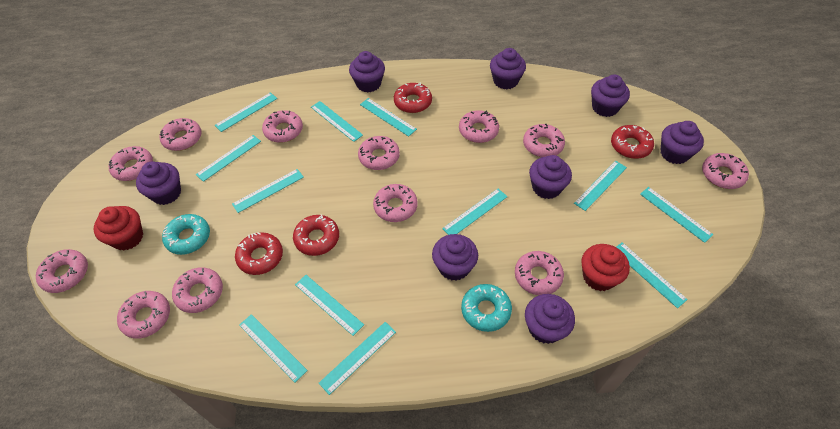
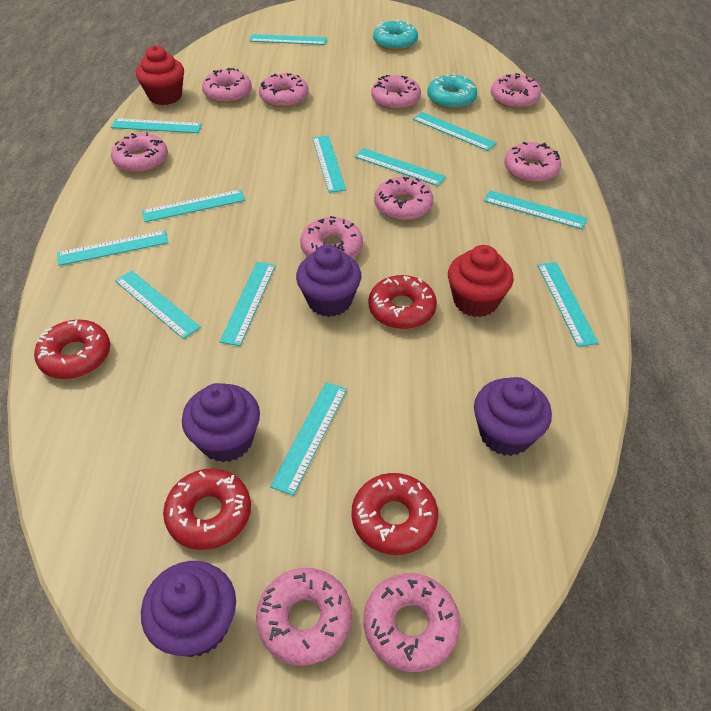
pink donut: [36,249,88,293] [109,146,153,181] [117,291,170,339] [160,118,202,151] [172,267,223,313] [262,110,303,143] [358,136,400,170] [373,184,418,222] [459,110,499,143] [515,251,564,295] [523,124,565,157] [702,153,749,189] = 12 -> [111,133,168,173] [202,68,252,103] [256,568,352,666] [259,73,309,108] [300,216,363,258] [364,573,460,672] [371,75,421,110] [374,177,433,221] [491,73,541,109] [504,142,562,183] = 10
purple cupcake: [136,161,181,205] [349,51,385,92] [432,234,478,281] [490,48,526,89] [525,294,575,344] [529,155,572,199] [591,74,630,117] [661,121,704,164] = 8 -> [141,561,236,657] [182,383,260,462] [296,244,361,317] [474,377,552,456] = 4

